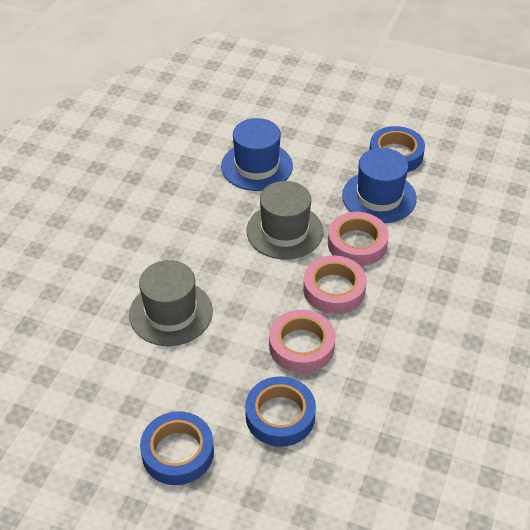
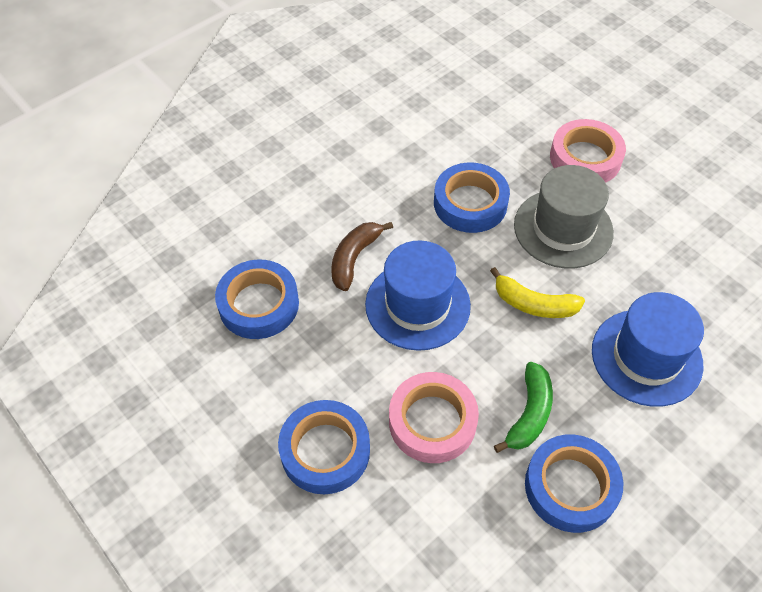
blue tape: [140,411,214,485] [245,376,316,447] [369,126,425,172] = 3 -> [215,260,299,339] [278,400,370,494] [434,163,510,233] [525,434,623,533] = 4
brown banana: none = 0 -> [331,222,393,291] = 1
green banana: none = 0 -> [494,362,553,453] = 1
grey hat: [129,260,213,346] [246,181,323,259] = 2 -> [514,165,614,269] = 1
pink tape: [269,310,336,373] [303,255,367,314] [328,212,389,266] = 3 -> [389,372,479,463] [550,119,626,183] = 2
yellow banana: none = 0 -> [490,267,585,318] = 1

